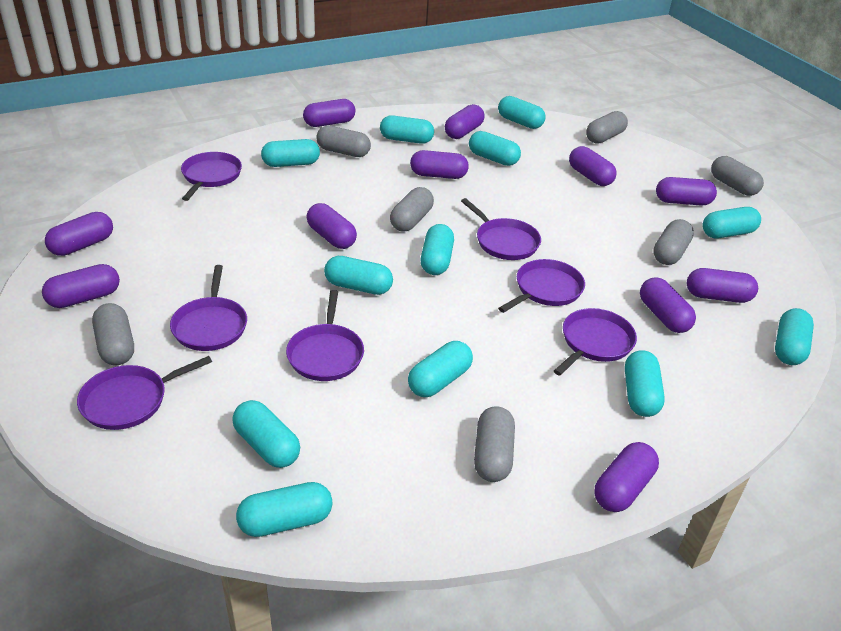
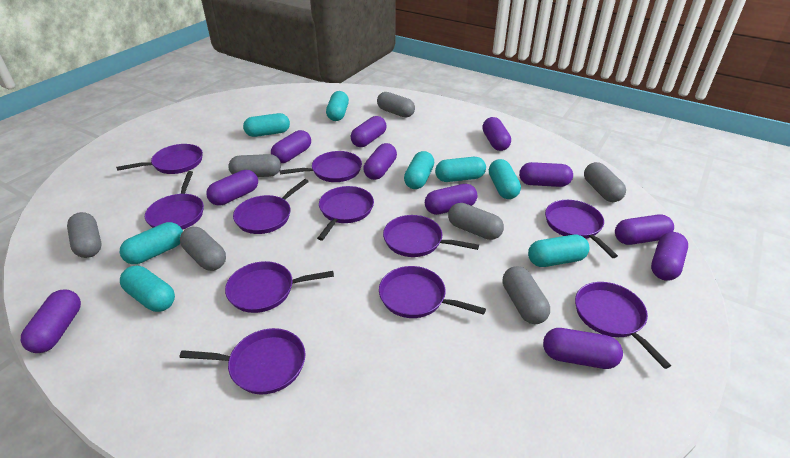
purple pan: [77,356,212,430] [170,265,247,351] [181,152,242,201] [286,290,364,381] [461,198,541,260] [498,259,585,313] [554,308,637,375] = 7 -> [116,144,203,174] [145,171,204,230] [179,328,305,394] [225,261,334,313] [233,179,309,234] [280,151,362,182] [317,186,374,241] [379,266,486,318] [383,215,479,257] [545,200,618,258] [575,282,671,369] = 11
turquoise capsule: [232,400,300,468] [236,482,333,537] [261,139,320,167] [324,256,393,295] [380,115,434,144] [408,341,473,397] [420,224,454,275] [469,131,521,166] [498,96,546,129] [625,350,665,417] [703,207,761,239] [775,308,814,365] = 12 -> [120,222,183,264] [120,266,175,312] [243,113,290,137] [326,91,349,121] [404,151,434,189] [435,157,486,182] [489,159,521,199] [528,235,589,267] = 8

